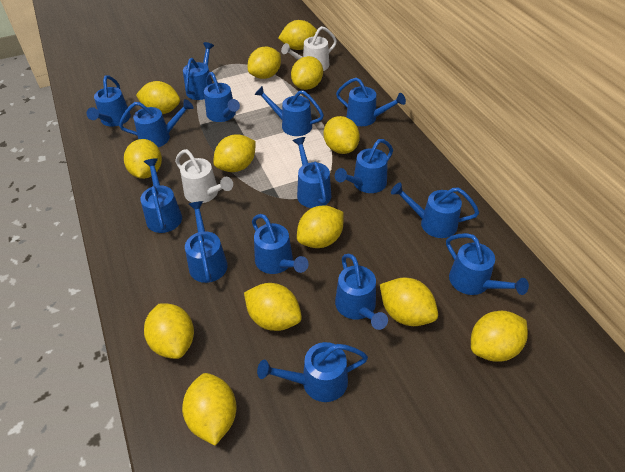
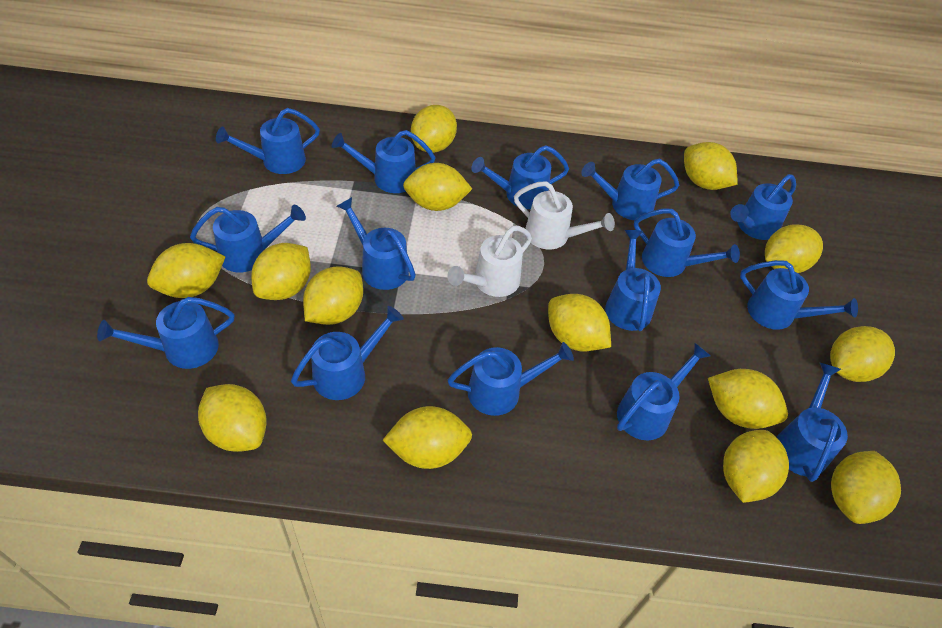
yellow lemon: [124,139,162,179] [136,81,180,114] [144,303,194,359] [182,373,237,446] [213,134,256,172] [244,283,302,331] [248,47,281,79] [278,20,317,50] [291,56,323,90] [297,205,344,248] [324,116,360,154] [380,278,438,326] [471,311,528,362] = 13 -> [147,243,225,298] [198,384,267,452] [251,243,311,300] [303,267,363,325] [383,406,472,469] [403,163,472,211] [411,105,457,153] [548,294,611,352] [684,142,738,190] [708,369,788,429] [723,430,789,503] [765,224,823,273] [830,326,895,382] [831,451,901,524] = 14

